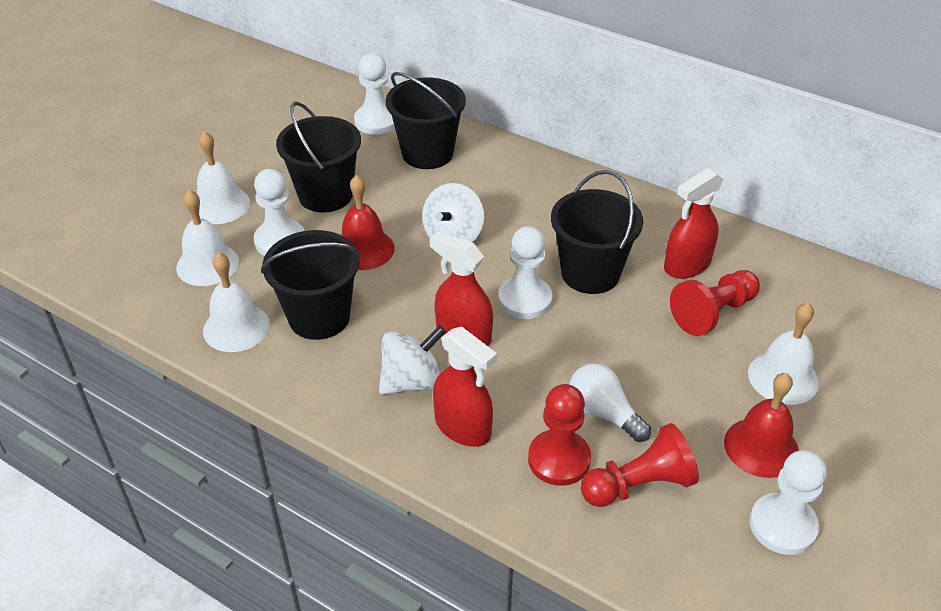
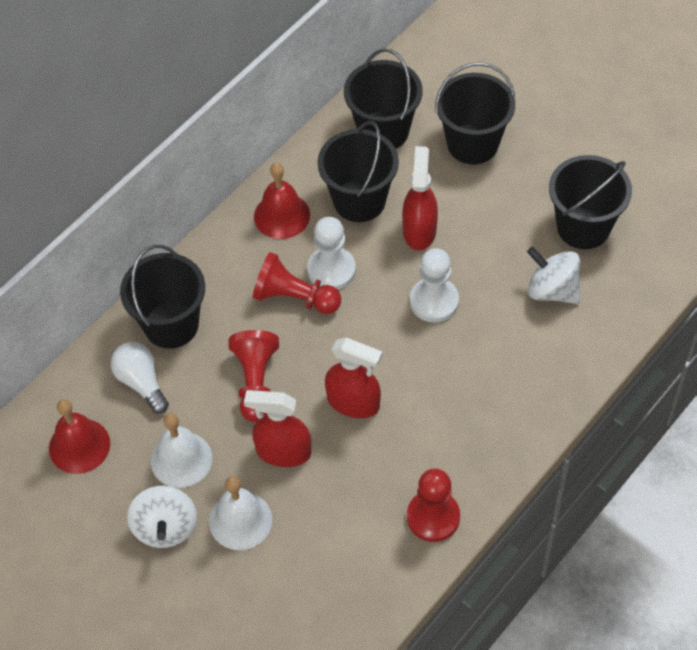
black bucket: [261,230,361,340] [276,102,361,213] [385,72,466,169] [551,170,643,294] = 4 -> [120,245,205,349] [318,121,399,222] [344,49,423,148] [435,62,515,164] [549,155,632,249] = 5
white bell: [176,190,239,286] [197,131,250,224] [203,253,270,352] [748,303,819,405] = 4 -> [151,413,212,488] [209,476,272,550] = 2
white pawn: [254,169,305,256] [354,53,395,135] [498,226,553,319] [750,450,827,555] = 4 -> [307,217,356,290] [410,248,459,323] = 2

